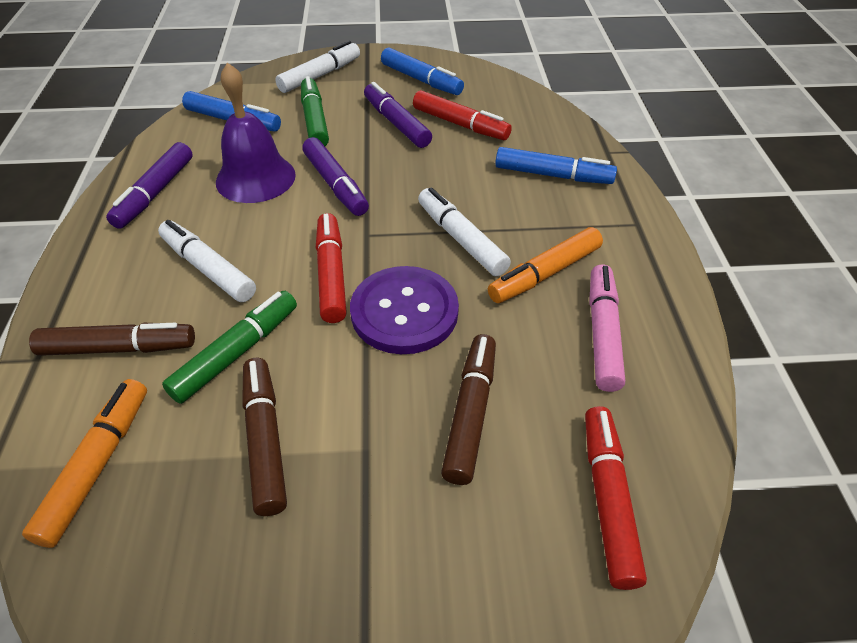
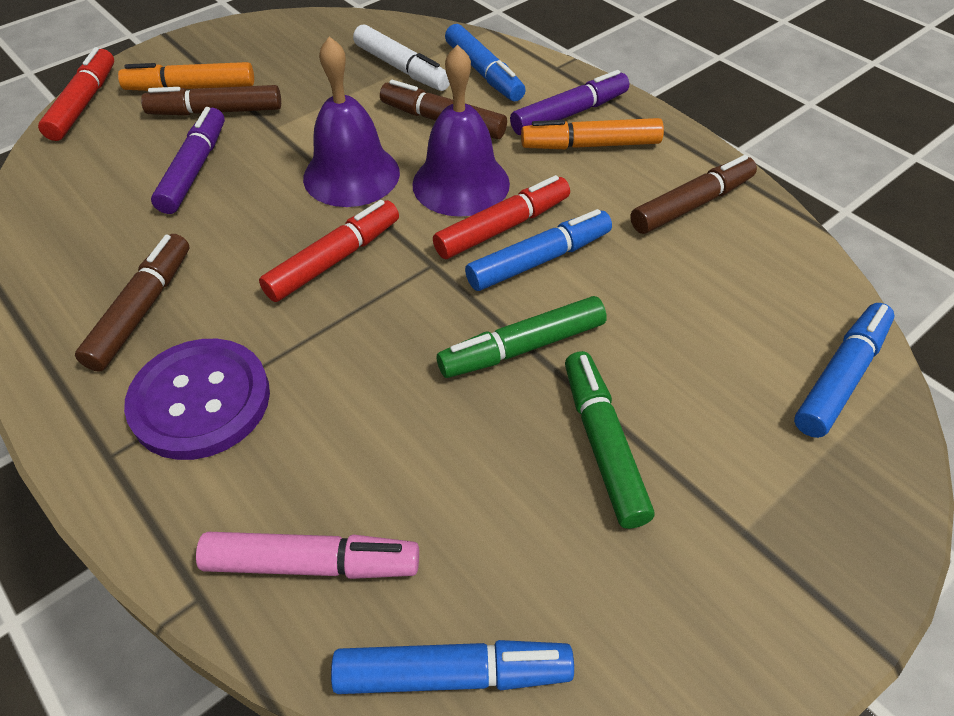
blue marker: [182,91,281,132] [381,48,464,95] [495,147,617,184] = 3 -> [331,640,574,694] [445,24,526,102] [465,209,612,291] [794,303,894,438] = 4
brown marker: [29,323,195,356] [242,357,287,516] [441,334,496,485] = 3 -> [75,234,189,372] [141,85,281,115] [380,80,507,139] [630,155,757,234] = 4
purple bell: [216,62,296,203] = 1 -> [303,36,400,207] [412,44,510,217] = 2
purple marker: [106,142,193,229] [302,137,369,216] [364,82,432,148] = 3 -> [151,107,225,214] [510,70,629,135] = 2
white marker: [158,220,256,302] [275,41,360,93] [418,187,511,276] = 3 -> [353,24,450,91] = 1

